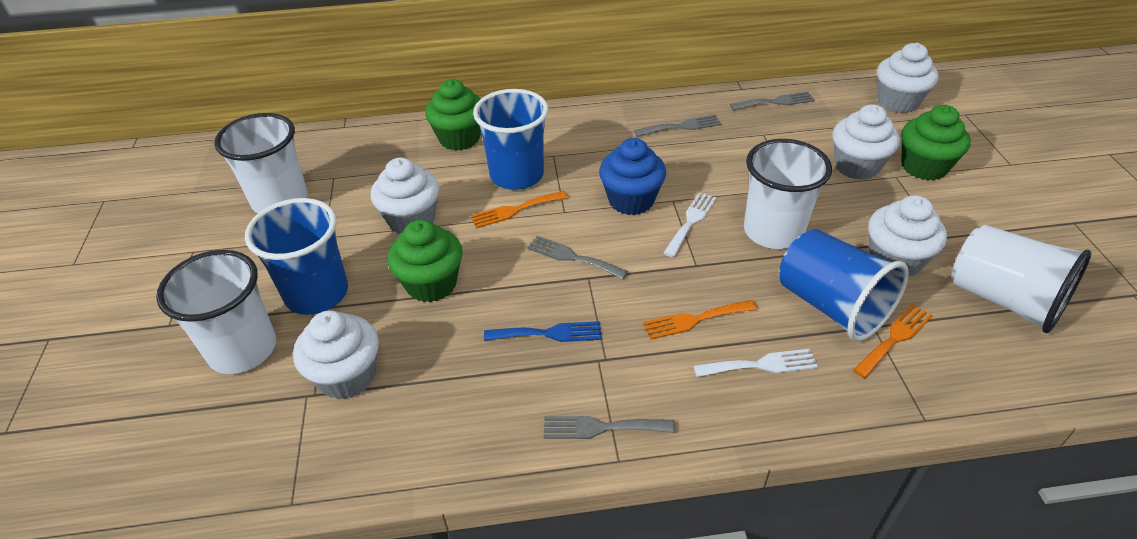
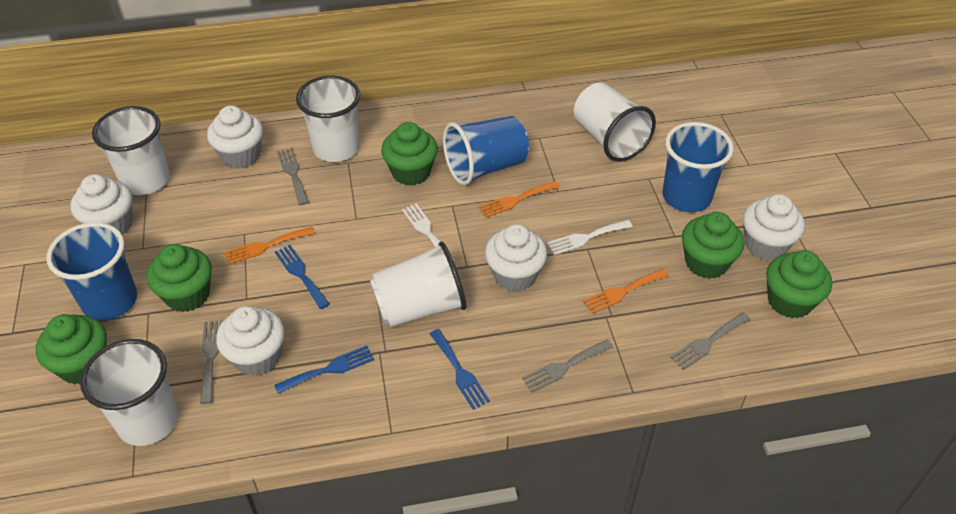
blue cupcake: [599,138,666,215] = 1 -> none = 0
blue fork: [484,321,602,342] = 1 -> [274,346,374,394] [275,245,329,309] [430,329,490,410] = 3
green cupcake: [388,220,463,303] [425,79,481,150] [901,105,971,181] = 3 -> [36,314,107,385] [147,244,212,312] [381,122,438,186] [682,212,744,279] [766,250,832,318] = 5
white cup: [156,250,276,374] [214,113,308,213] [744,139,832,249] [952,225,1092,333] = 4 -> [80,339,178,446] [92,106,170,195] [296,76,360,162] [370,242,466,327] [574,83,656,162] = 5

